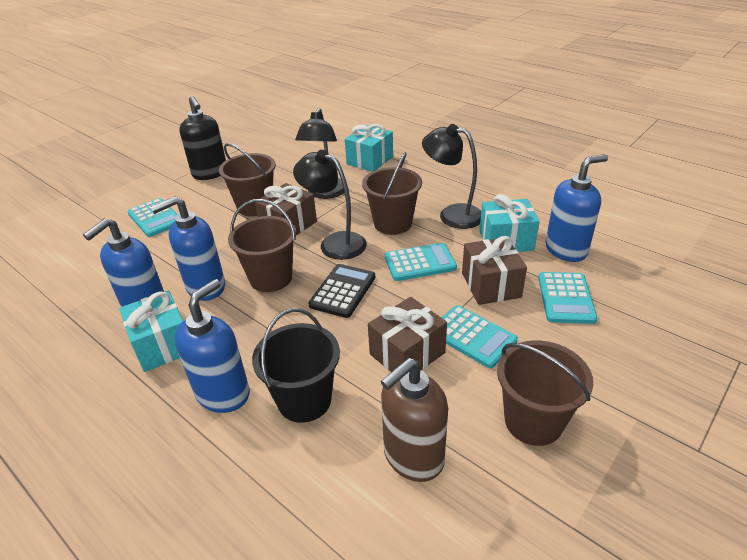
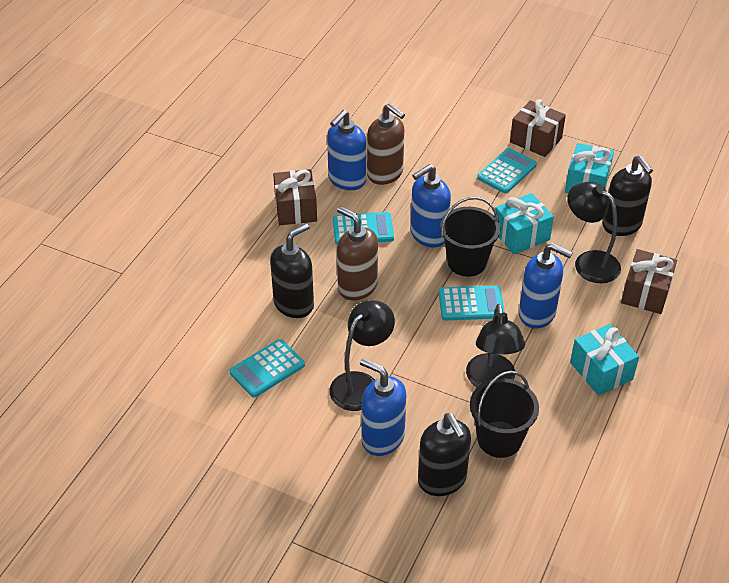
black bucket: [252,308,340,423] = 1 -> [440,197,500,277] [470,371,539,458] = 2
black calculator: [308,264,375,318] = 1 -> none = 0
black soap dispenser: [179,96,226,180] = 1 -> [270,223,314,318] [418,413,471,496] [602,155,653,236] = 3
brown bucket: [219,143,276,217] [228,199,296,292] [362,152,422,235] [497,340,593,446] = 4 -> none = 0
brown soap dispenser: [381,358,448,482] = 1 -> [337,206,378,300] [367,103,405,185] = 2

